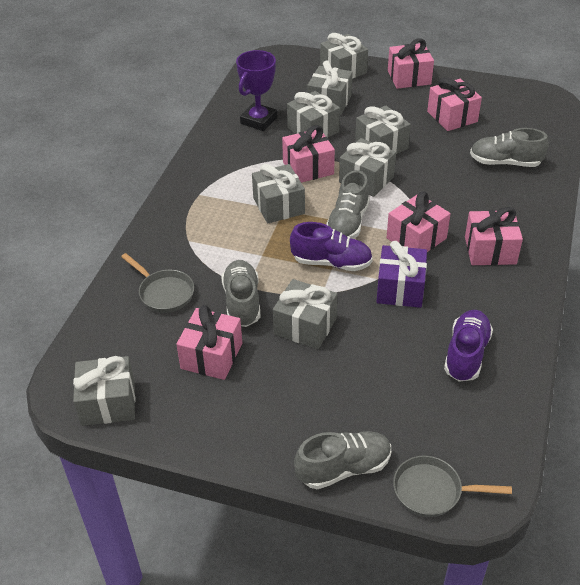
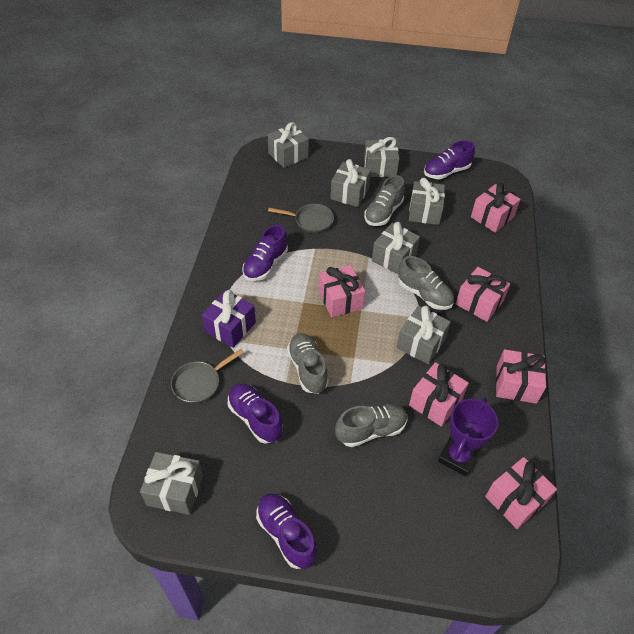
grey gift: [73,356,135,426] [252,164,305,223] [273,279,337,349] [287,91,340,138] [307,60,353,115] [320,33,368,79] [339,138,396,197] [355,105,411,154] = 8 -> [140,452,203,515] [268,122,309,168] [331,159,371,207] [364,137,399,177] [372,222,420,274] [397,306,451,364] [409,178,445,225] = 7
purple shoe: [290,222,373,271] [444,310,493,382] = 2 -> [228,384,283,444] [242,225,288,281] [256,494,317,569] [424,140,475,179] = 4

